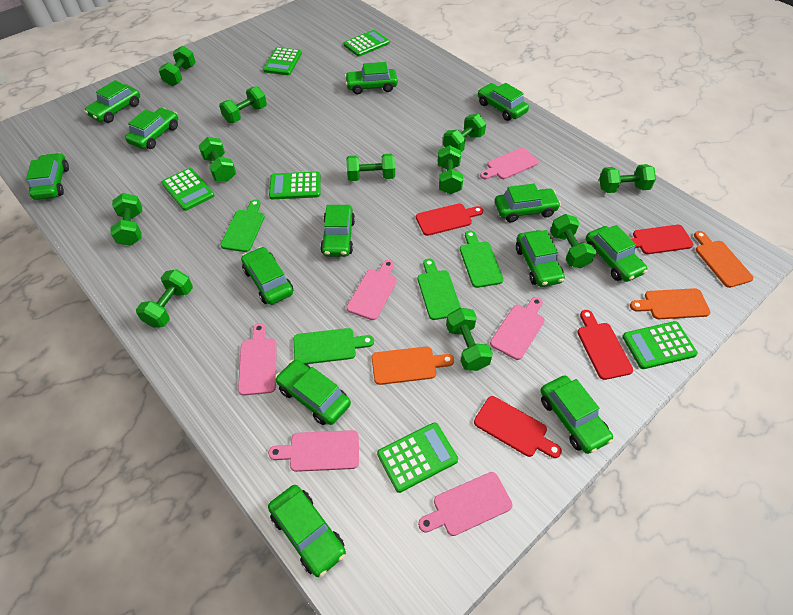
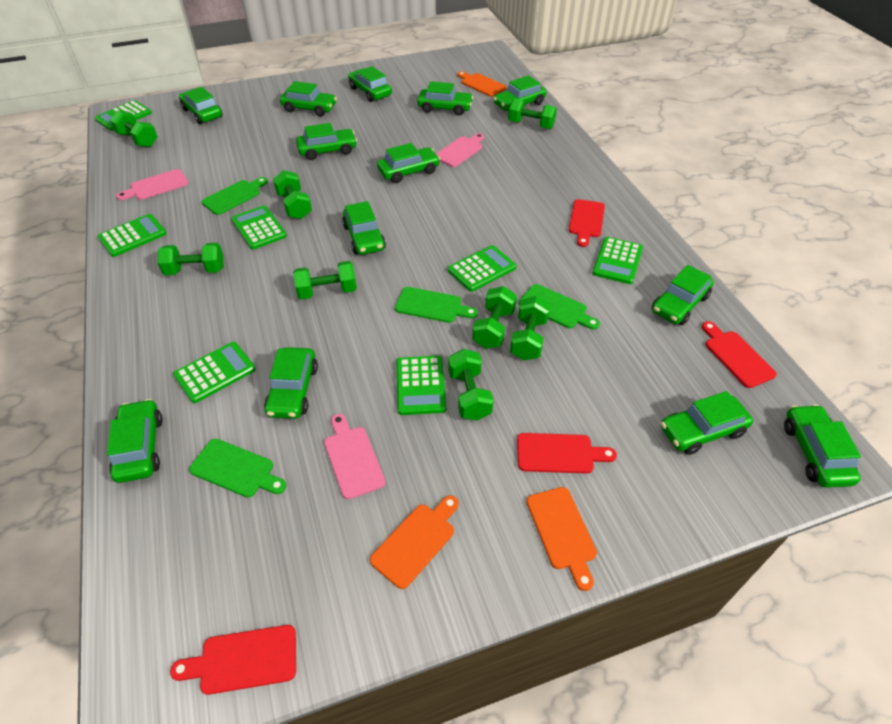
green calculator: [161,168,215,211] [263,47,302,75] [269,172,321,199] [344,30,390,57] [377,422,458,493] [622,321,698,369] = 6 -> [95,100,152,131] [98,214,167,257] [173,342,256,403] [231,206,287,250] [396,356,446,415] [448,245,516,292] [593,237,643,284] = 7
green dumbbell: [110,193,142,246] [136,269,193,328] [158,46,196,86] [198,137,236,182] [219,86,267,123] [346,154,395,181] [438,145,463,194] [443,114,486,152] [446,308,493,371] [550,214,596,268] [599,164,656,193] = 11 -> [110,110,158,147] [158,243,224,276] [273,170,312,219] [293,261,357,299] [448,349,494,421] [472,286,517,349] [508,99,557,129] [510,296,550,361] = 8
pink cutting board: [238,323,277,396] [268,430,359,472] [347,260,397,320] [418,472,513,536] [480,148,539,180] [490,297,545,360] = 6 -> [116,169,188,200] [324,414,385,499] [436,133,484,167] = 3

